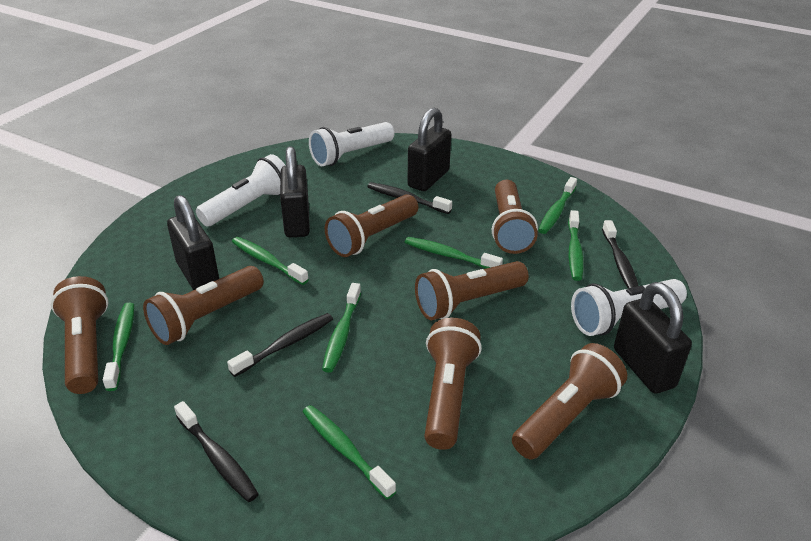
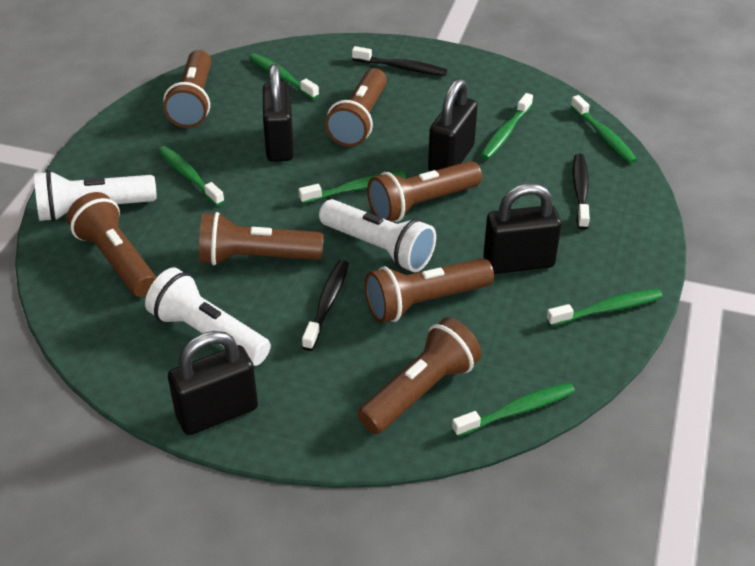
black toothbrush: [174,401,259,502] [227,313,333,377] [367,182,452,214] [602,220,638,288] = 4 -> [302,260,349,351] [352,46,447,76] [573,154,590,230] = 3

